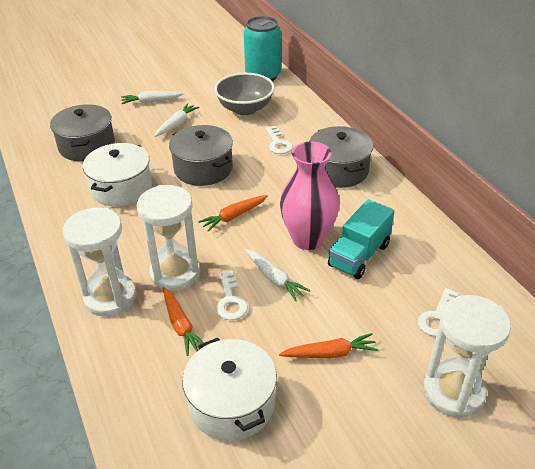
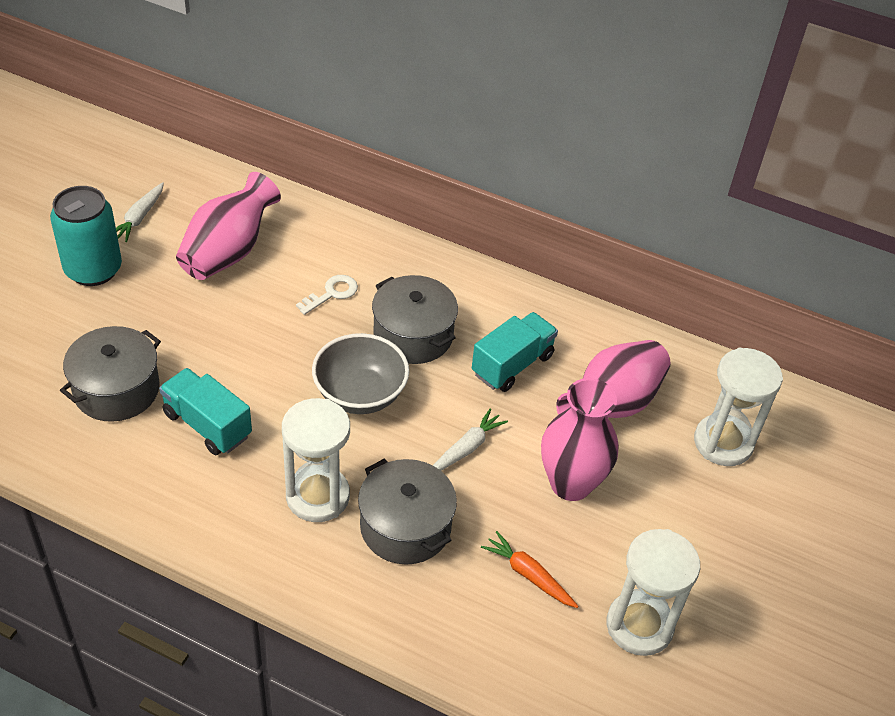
orange carrot: [163,287,204,356] [198,195,268,232] [279,333,378,358] = 3 -> [481,531,578,608] = 1
pink vase: [280,141,340,250] = 1 -> [176,172,281,280] [541,378,618,501] [556,340,671,418] = 3
turquoise truck: [328,199,394,279] = 1 -> [159,368,252,455] [472,312,558,392] = 2
white carrot: [121,91,184,104] [154,103,200,137] [245,249,311,301] = 3 -> [116,182,164,242] [433,409,508,471] = 2
white key: [216,272,248,320] [265,126,293,154] [418,288,459,337] = 3 -> [296,275,358,315] = 1
white pot: [83,143,152,206] [182,338,277,441] = 2 -> none = 0

